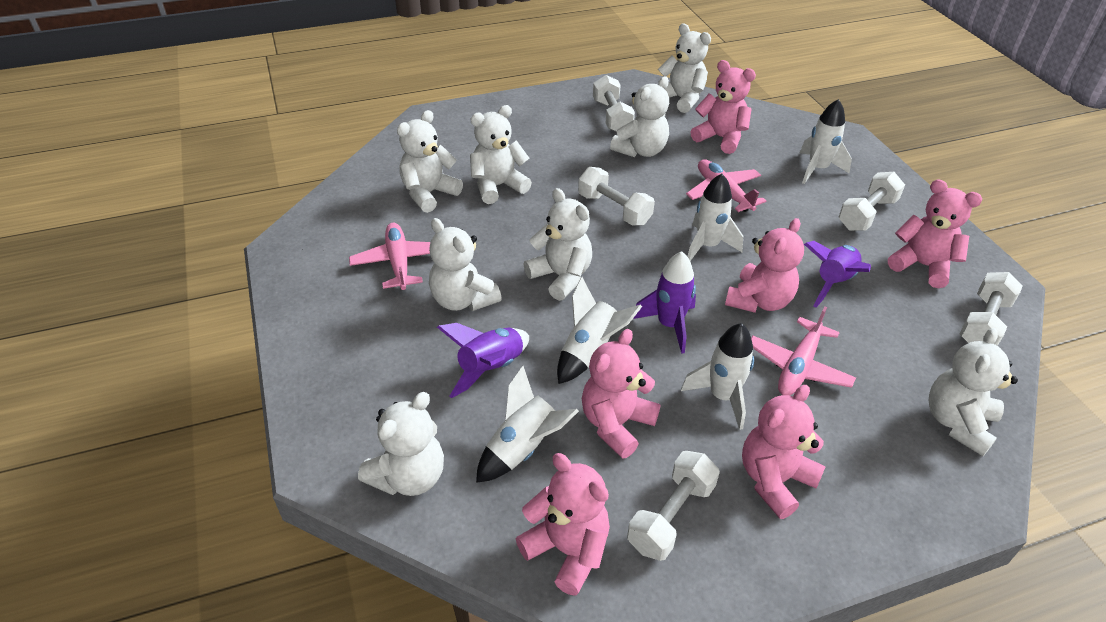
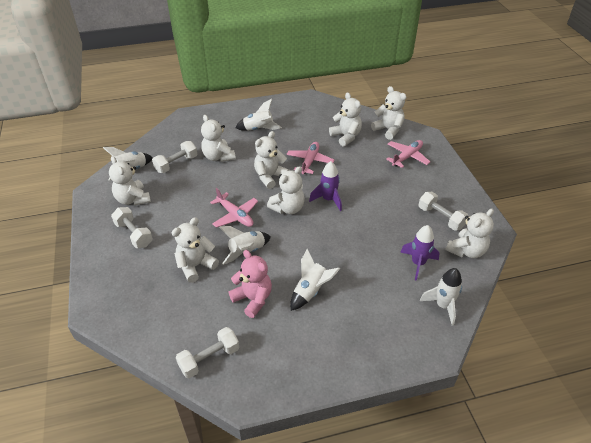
pink teddy bear: [516,453,610,596] [582,329,661,459] [691,60,756,154] [725,218,804,313] [742,385,826,519] [888,179,982,288] = 6 -> [229,250,272,318] = 1
purple rocket: [437,323,529,398] [633,251,696,354] [804,241,871,308] = 3 -> [309,161,342,211] [400,225,439,281] = 2
white dumbbell: [578,167,655,226] [593,75,635,132] [627,451,720,561] [839,172,905,231] [960,272,1023,346] = 5 -> [111,207,153,248] [152,141,197,173] [176,327,239,378] [418,192,468,231] = 4

